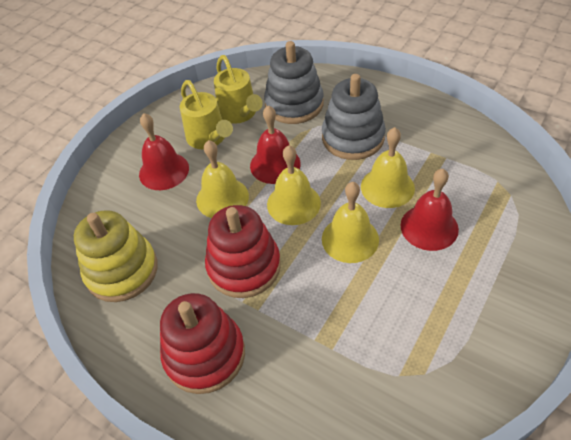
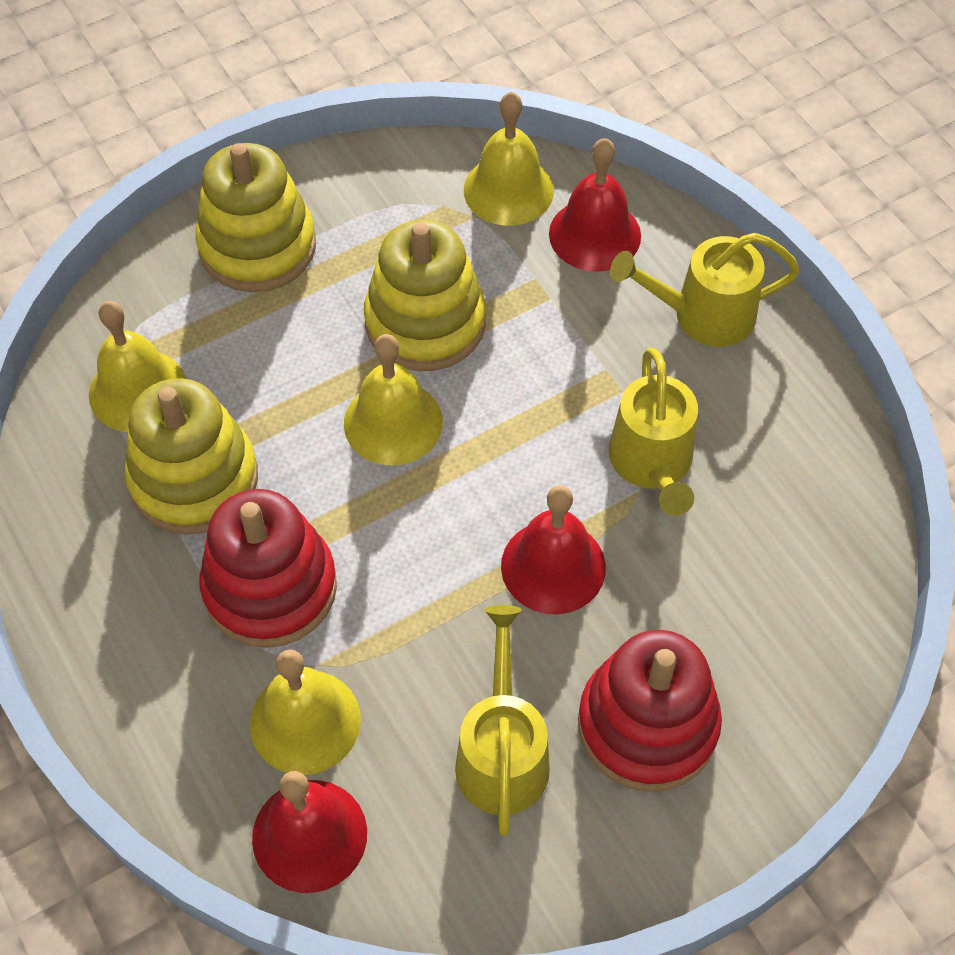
grey stacking toy: [264,41,324,124] [322,74,386,160] = 2 -> none = 0
yellow stacking toy: [74,210,158,302] = 1 -> [125,378,258,535] [196,143,316,292] [364,220,486,371] = 3
yellow watering can: [180,80,233,149] [214,55,262,124] = 2 -> [455,605,550,836] [609,348,698,516] [610,233,800,347] = 3

